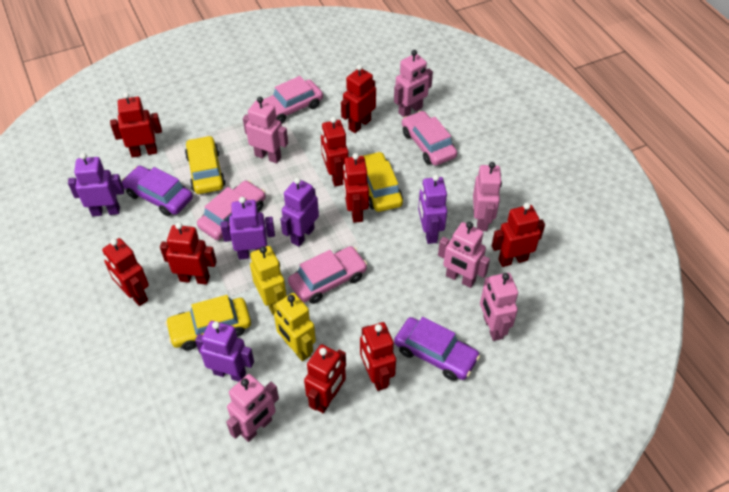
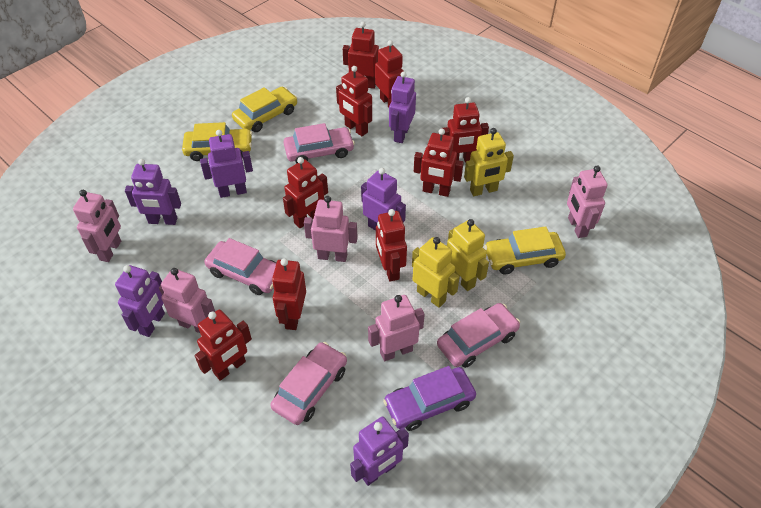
pink robot: [226,374,279,442] [243,97,288,163] [394,50,433,117] [438,222,490,288] [473,162,502,231] [480,273,518,341] = 6 -> [73,190,121,262] [159,268,215,333] [304,196,358,262] [368,295,425,361] [567,166,608,238] = 5
purple car: [122,166,193,216] [394,317,480,381] = 2 -> [383,366,476,431] = 1
purple robot: [68,153,124,216] [195,321,254,382] [221,197,275,260] [280,177,319,247] [418,174,447,244] = 5 -> [115,265,165,337] [125,159,181,225] [200,130,253,198] [350,417,409,486] [361,168,406,230] [389,71,416,143] = 6
yellow robot: [250,246,287,315] [273,293,316,361] = 2 -> [412,237,460,308] [447,219,489,291] [464,128,514,196] = 3

